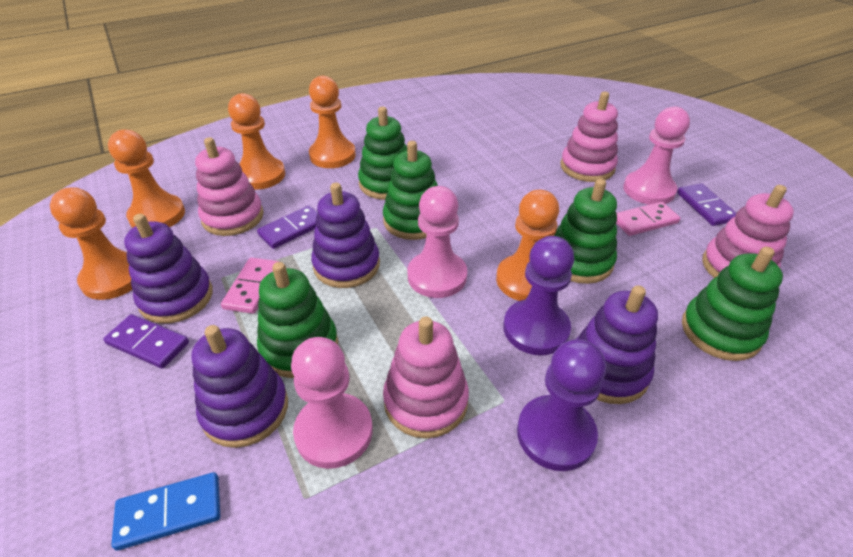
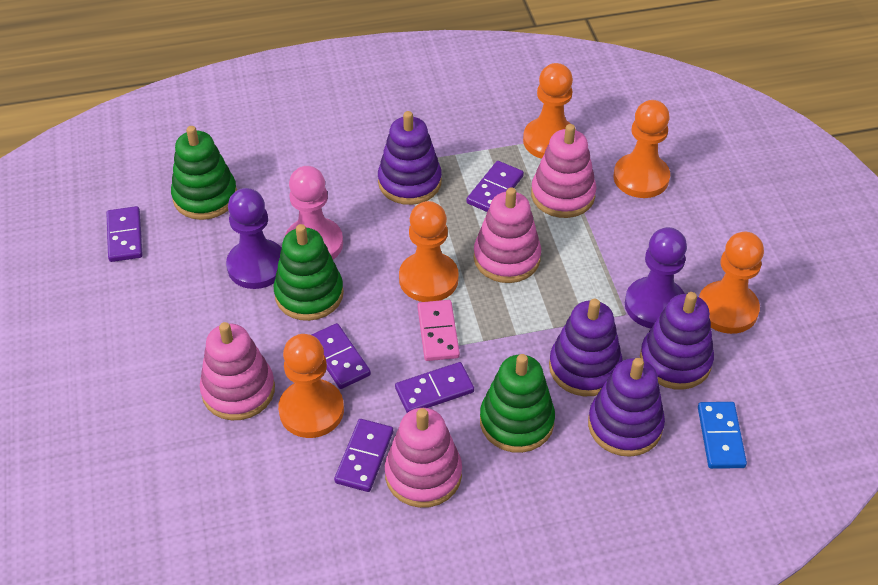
green stacking toy: [257,262,338,378] [358,107,407,200] [383,141,438,240] [554,179,617,284] [682,247,783,361] = 5 -> [171,126,237,220] [274,224,344,321] [480,354,555,453] = 3
pink domino: [221,257,279,314] [616,202,680,236] = 2 -> [417,300,460,361] = 1
pink pawn: [291,337,373,469] [408,186,467,298] [623,107,690,205] = 3 -> [285,166,343,260] = 1
purple domino: [103,314,189,369] [257,206,318,249] [677,183,736,226] = 3 -> [106,206,143,262] [311,323,371,389] [334,419,393,492] [395,362,474,413] [466,161,524,212] = 5

